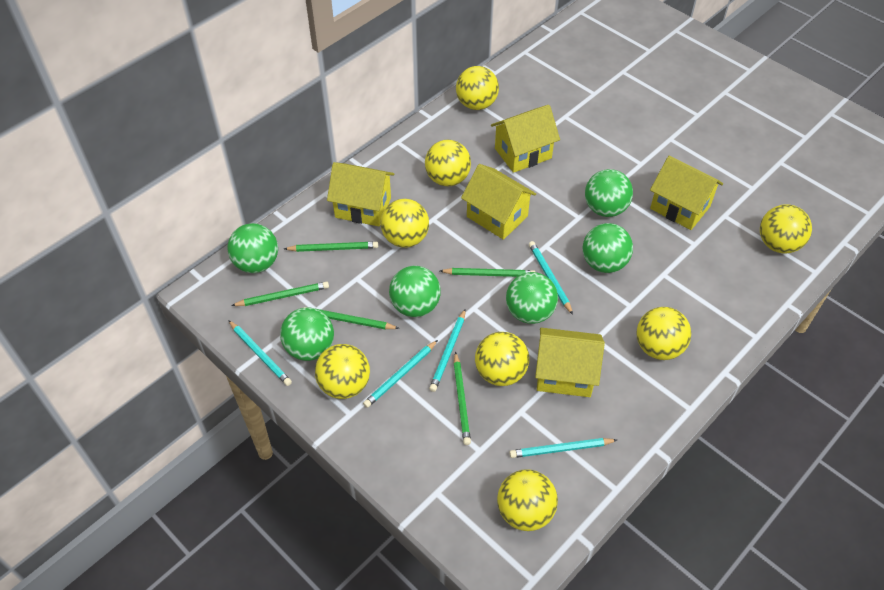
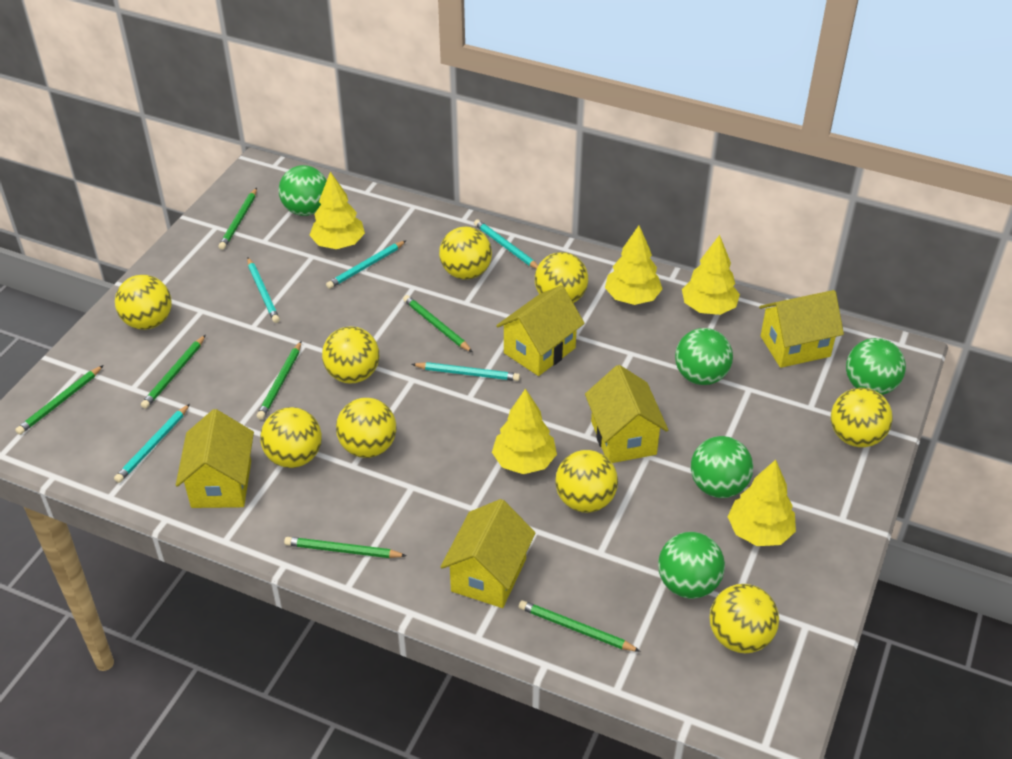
green ball: [227,223,278,273] [280,307,334,361] [389,266,441,317] [506,272,558,324] [583,223,633,273] [585,169,633,217] = 6 -> [279,165,327,216] [658,532,725,599] [675,328,733,385] [691,436,753,498] [846,338,906,395] = 5
green pencil: [231,282,329,306] [284,242,378,252] [304,307,400,330] [440,268,535,277] [453,352,471,445] = 5 -> [15,365,103,435] [141,335,205,409] [219,188,257,250] [257,341,301,420] [284,537,407,558] [403,295,472,352] [519,600,641,652] = 7
yellow ball: [315,344,370,399] [380,199,429,248] [425,140,471,186] [456,66,499,110] [475,332,529,386] [497,469,558,531] [636,307,691,360] [760,204,812,254] = 8 -> [115,275,172,330] [260,407,322,468] [322,326,379,384] [336,398,397,458] [439,227,492,280] [535,252,588,303] [555,450,618,513] [710,584,779,653] [831,388,893,447] = 9
yellow tree: none = 0 -> [310,171,365,249] [492,389,557,474] [605,226,662,305] [682,235,740,315] [727,460,796,546] = 5

